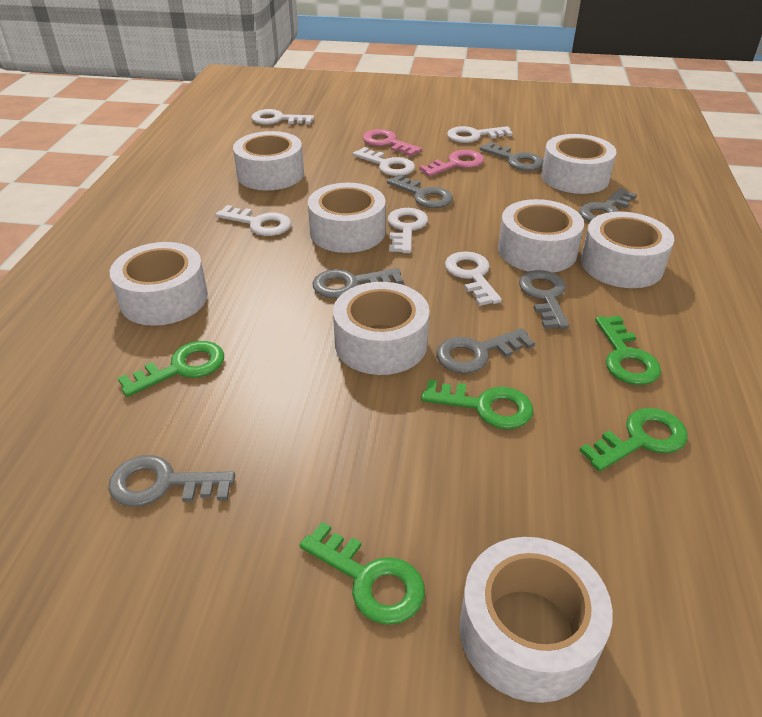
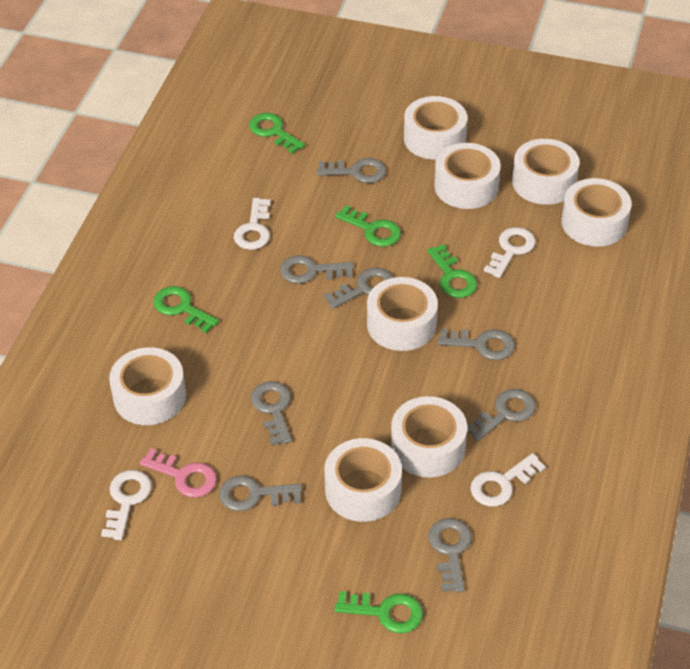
grey key: [108,455,235,507] [313,268,403,298] [387,174,453,208] [436,328,535,374] [479,142,543,171] [519,270,569,329] [579,188,637,222] = 7 -> [219,476,302,511] [251,381,292,445] [280,255,354,284] [317,158,386,183] [324,268,394,309] [428,518,472,592] [438,328,515,360] [467,389,536,441] = 8
pink key: [363,129,422,156] [419,150,484,176] = 2 -> [140,448,217,498] = 1
white key: [216,205,291,236] [251,109,314,125] [353,147,415,176] [388,208,428,253] [445,251,502,306] [447,126,513,143] = 6 -> [101,470,152,540] [234,198,271,250] [470,453,546,507] [484,227,536,278] = 4

